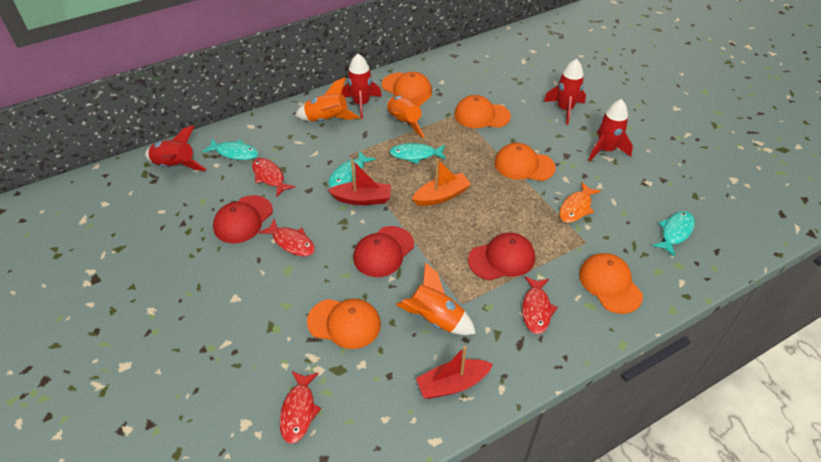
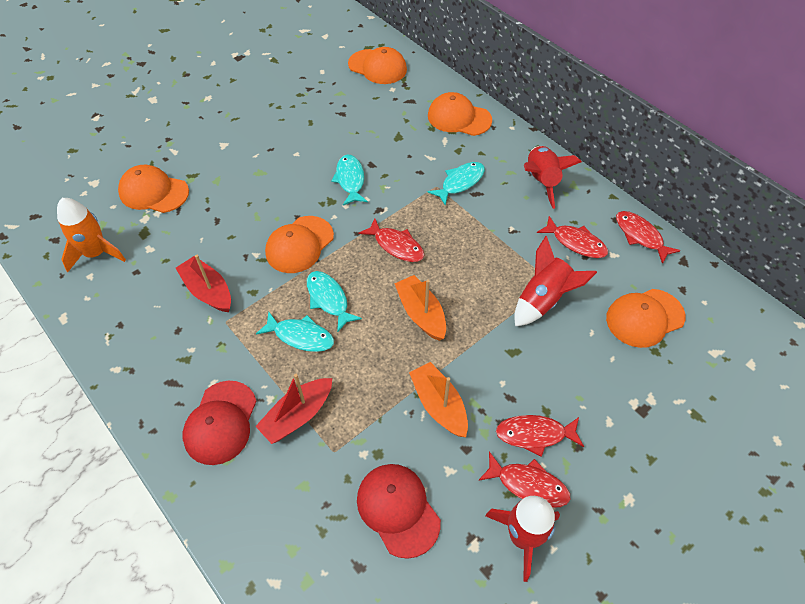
orange boat: [412,159,471,206] = 1 -> [394,275,446,341] [409,362,468,437] = 2
orange fish: [559,182,601,223] = 1 -> none = 0
orange rocket: [295,77,360,122] [387,93,432,138] [396,262,476,335] = 3 -> [57,198,126,272] = 1
red cap: [213,195,273,243] [353,226,414,277] [468,233,535,280] = 3 -> [183,381,257,465] [357,464,441,559] = 2
red fish: [252,158,295,197] [258,219,315,256] [280,371,321,444] [522,276,558,334] = 4 -> [359,218,425,262] [478,451,570,508] [496,415,584,457] [537,216,608,258] [616,211,681,264] = 5
red rocket: [145,126,207,171] [341,54,382,119] [544,59,586,125] [589,99,633,161] = 4 -> [485,496,560,582] [514,236,597,326] [524,146,582,209] = 3

